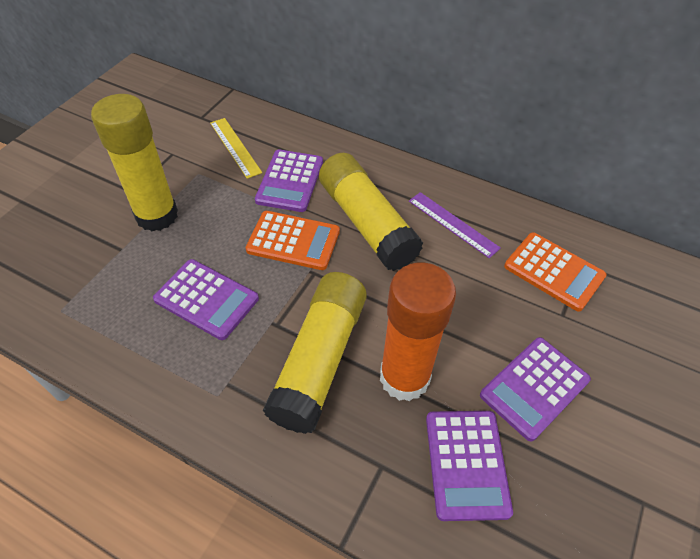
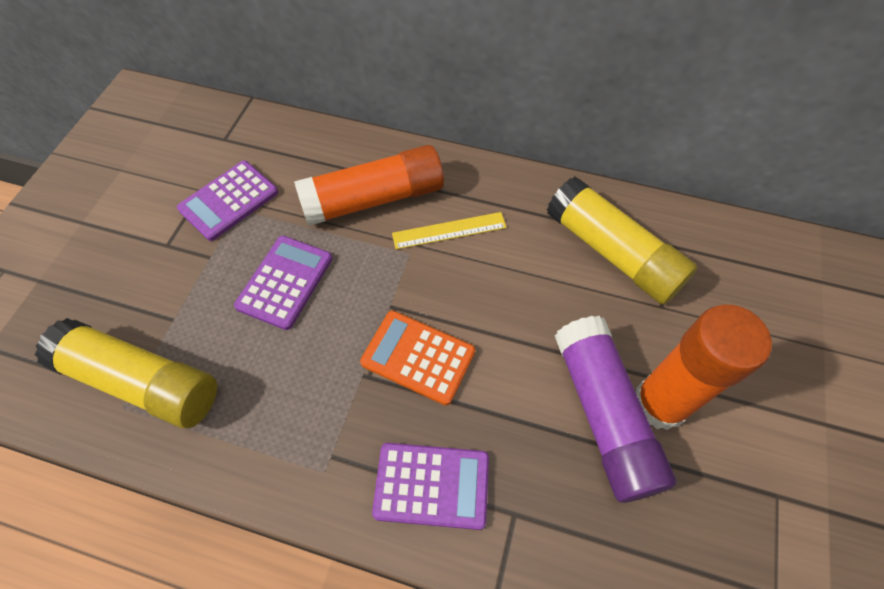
orange calculator: [246,211,340,270] [504,232,606,312] = 2 -> [360,311,475,405] = 1
orange glue stick: [380,263,456,401] = 1 -> [294,145,444,226] [636,305,772,430] = 2
purple calculator: [153,259,259,340] [255,149,323,212] [426,411,513,521] [480,337,591,441] = 4 -> [177,161,278,241] [234,236,332,330] [372,443,489,530] = 3
purple glue stick: none = 0 -> [555,316,676,503] = 1
purple ruler: [409,192,501,258] = 1 -> none = 0
yellow glue stick: [91,94,178,231] [263,272,367,434] [319,153,423,271] = 3 -> [35,318,217,428] [547,176,697,305] = 2

